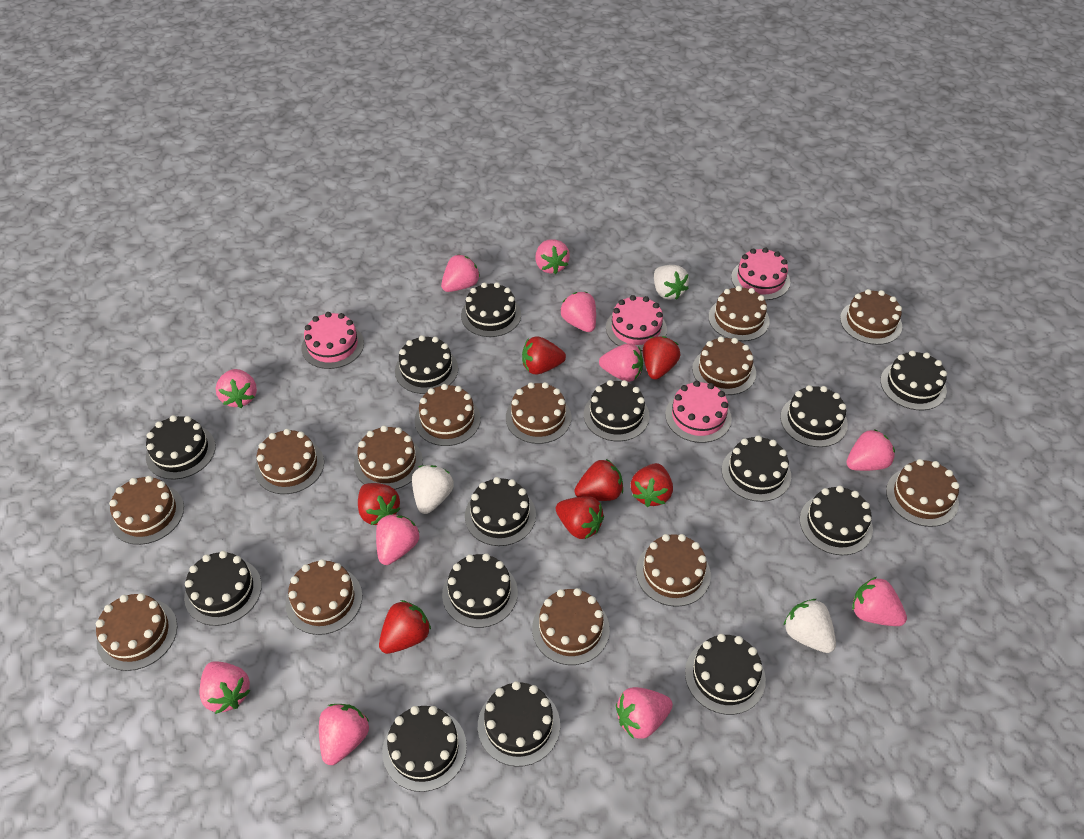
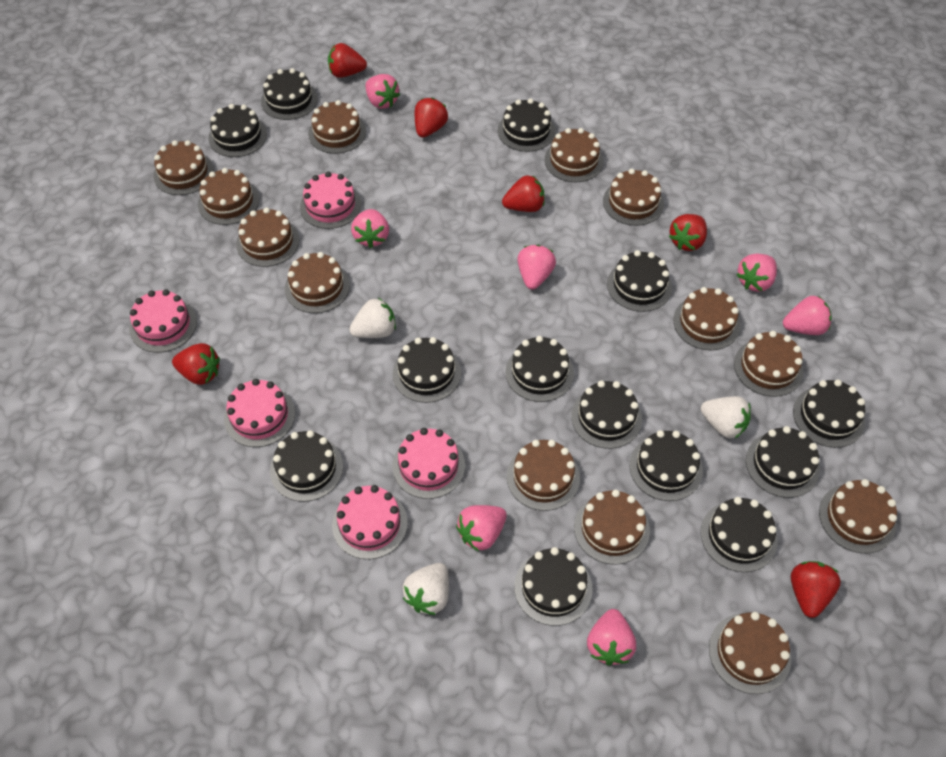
black cake: [146,415,216,479] [184,551,262,626] [382,706,467,792] [395,335,458,394] [442,554,518,628] [461,282,521,337] [465,477,536,546] [478,681,560,767] [584,380,650,441] [685,634,766,715] [722,435,791,502] [780,385,848,447] [800,486,873,555] [880,350,947,410] = 14 -> [208,104,267,157] [261,68,318,120] [270,430,343,502] [393,337,461,403] [498,98,555,152] [505,336,574,402] [514,547,593,626] [571,381,642,449] [607,250,672,312] [630,430,703,501] [701,497,778,572] [746,426,820,498] [793,380,865,448] = 13
pink cake: [302,312,364,369] [606,295,667,351] [665,381,732,443] [731,247,790,300] = 4 -> [130,289,197,353] [224,379,295,447] [300,172,361,229] [332,485,408,559] [393,428,465,499] = 5
pink strawberry: [199,661,251,714] [216,369,257,408] [319,704,369,765] [376,514,419,565] [441,254,480,292] [535,239,570,274] [560,292,596,332] [599,343,643,382] [616,687,673,739] [846,429,895,471] [852,577,907,626] = 11 -> [351,209,389,248] [365,74,400,109] [456,505,507,551] [517,245,556,289] [587,609,636,666] [736,254,777,292] [783,296,831,335] = 7
red strawberry: [358,483,401,525] [379,600,431,654] [522,336,566,374] [556,496,604,539] [574,459,623,501] [631,463,673,507] [643,336,680,380] = 7 -> [172,343,220,385] [328,43,367,78] [415,98,448,138] [502,175,545,212] [669,214,707,251] [791,561,841,618] = 6

